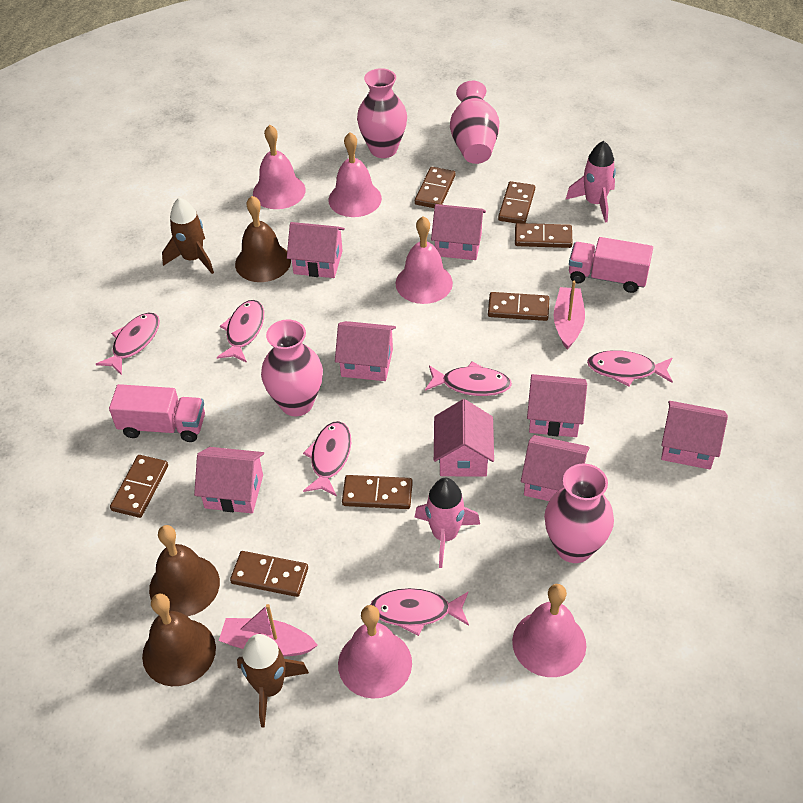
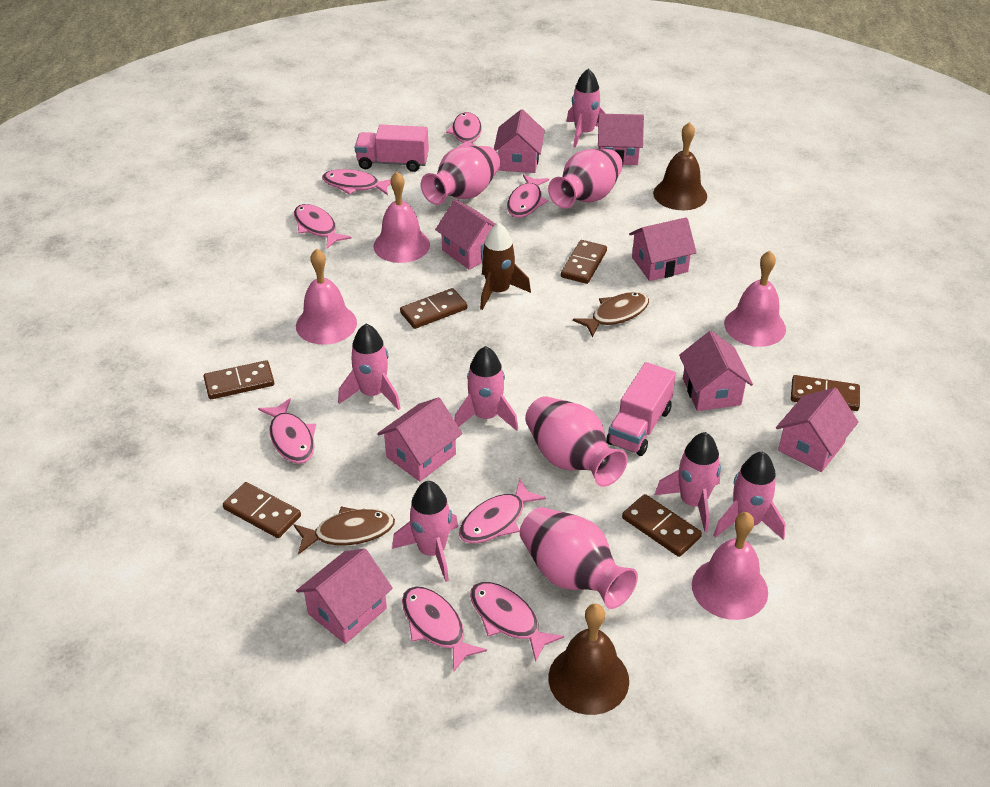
brown bell: [142,594,216,686] [149,525,220,617] [235,196,291,282] = 3 -> [548,604,629,715] [653,122,707,210] = 2
brown domino: [110,455,168,518] [230,551,308,597] [342,475,413,509] [415,167,455,208] [488,292,549,321] [498,181,535,223] [515,223,572,248] = 7 -> [204,360,274,399] [223,482,301,538] [400,288,467,329] [561,240,607,284] [622,494,702,557] [791,375,860,411] = 6
brown fish: none = 0 -> [293,506,395,555] [573,292,649,337] = 2
brown rocket: [162,197,214,274] [237,634,309,728] = 2 -> [480,222,531,310] = 1
pink bell: [253,125,306,209] [329,132,382,217] [338,605,412,699] [396,216,453,304] [512,584,586,677] = 5 -> [296,249,357,345] [373,172,430,263] [692,512,768,620] [724,251,786,347] = 4
pink boat: [219,604,318,656] [554,281,585,349] = 2 -> none = 0
pink fish: [96,313,160,375] [217,300,264,363] [303,421,351,496] [371,588,469,636] [425,362,512,396] [587,350,673,386] = 6 -> [258,398,316,464] [294,204,352,249] [322,169,391,195] [402,586,487,671] [446,112,482,147] [459,479,546,544] [470,582,564,662] [507,174,549,218] = 8
pink rocket: [415,478,480,568] [566,141,616,223] = 2 -> [338,324,401,410] [392,481,458,582] [454,346,518,431] [566,68,606,148] [655,432,721,533] [713,452,786,540] = 6

